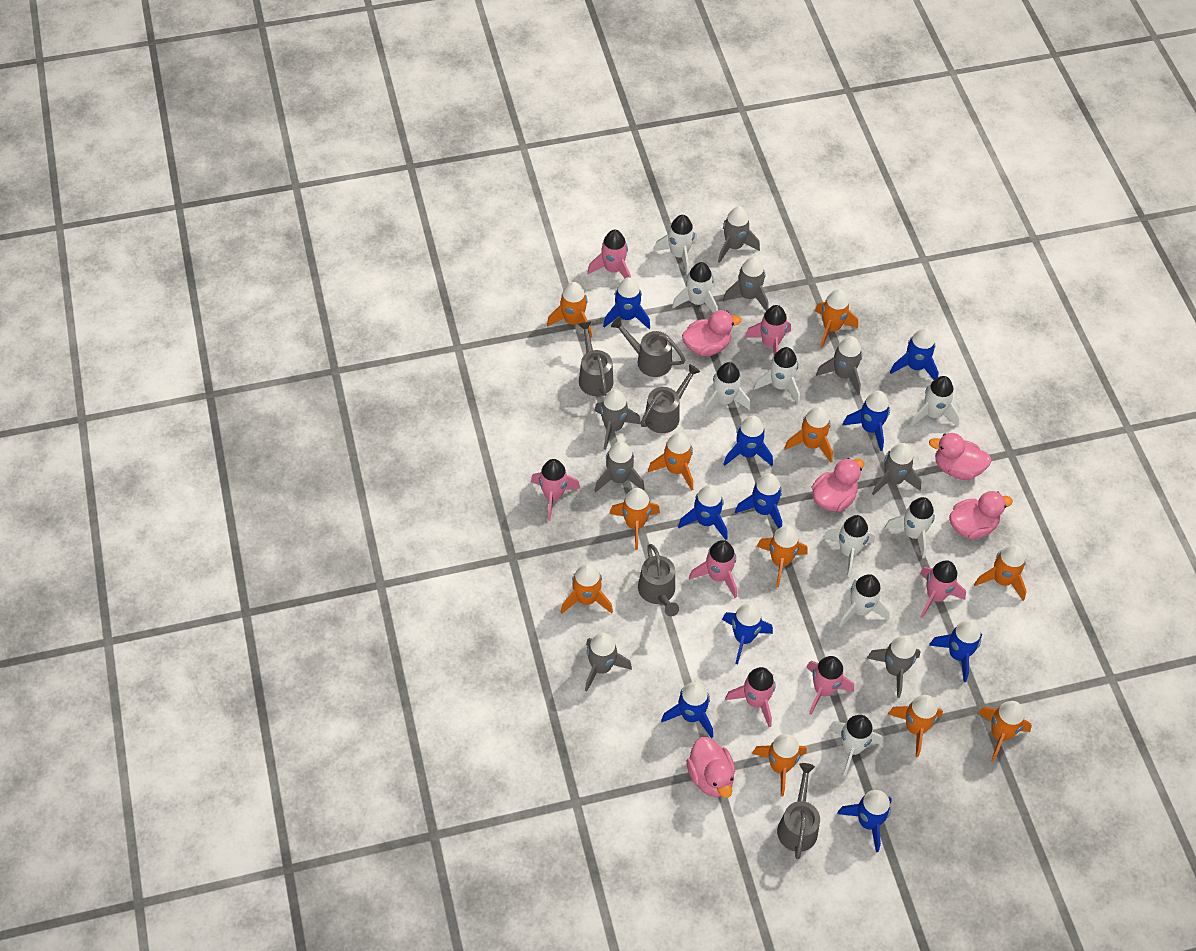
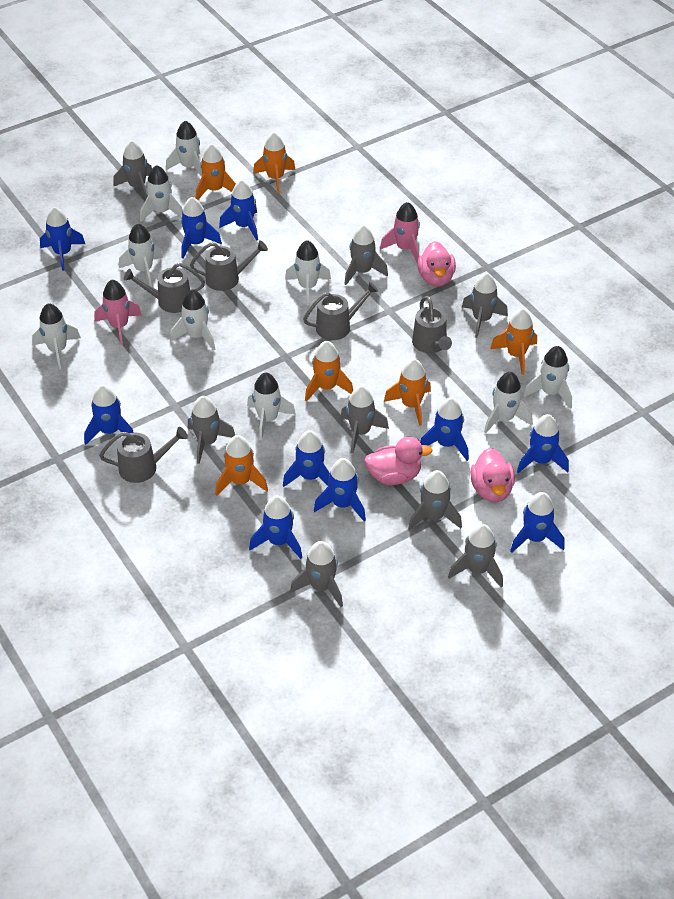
orange rocket: [547,282,592,338] [561,564,613,614] [609,488,660,550] [648,432,693,491] [752,734,807,796] [757,525,808,587] [785,406,833,463] [815,289,858,348] [888,695,943,757] [974,545,1027,601] [978,701,1032,762] = 11 -> [196,144,236,200] [215,435,268,496] [253,132,295,194] [305,341,353,402] [384,359,431,426] [490,308,537,375] = 6
pink duck: [682,310,741,356] [687,737,735,798] [812,458,864,512] [929,433,992,480] [949,491,1013,539] = 5 -> [364,437,433,485] [417,241,456,287] [470,448,515,502] = 3
pink rocket: [531,459,580,521] [587,230,631,279] [689,540,737,598] [725,667,776,727] [745,305,791,356] [806,656,854,715] [920,560,966,618] = 7 -> [95,280,142,345] [380,202,420,262] = 2

